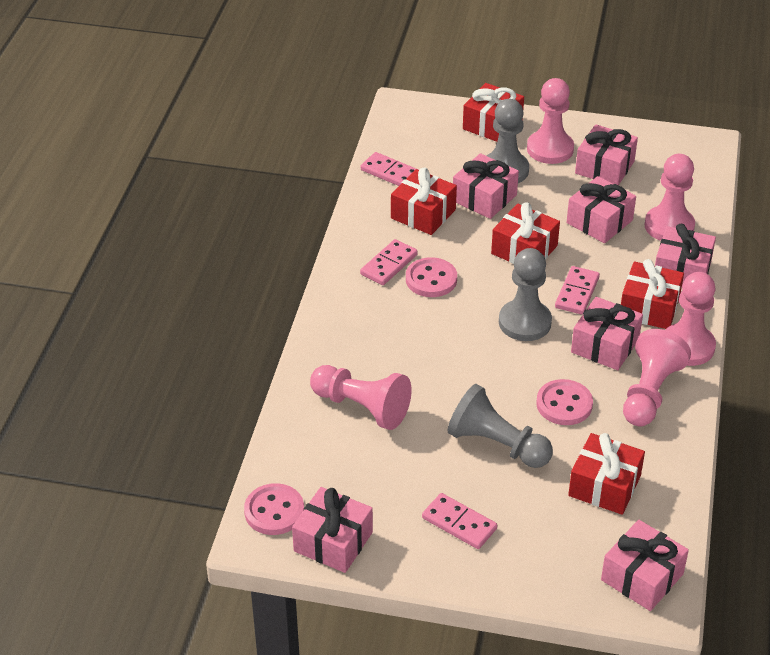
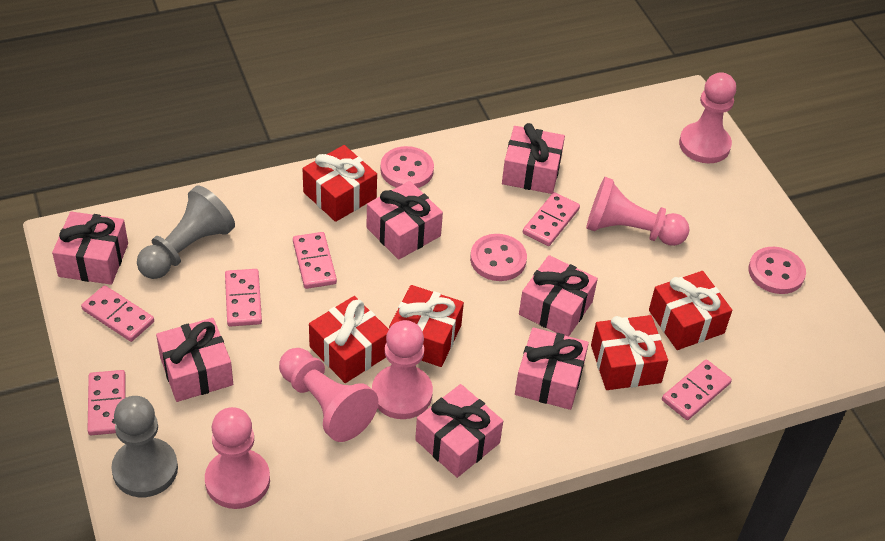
grey pawn: [448,384,553,468] [486,99,529,183] [499,248,552,341] = 3 -> [111,396,178,497] [137,186,235,279] = 2
pink domino: [360,239,418,285] [361,152,419,186] [422,493,497,549] [555,266,600,315] = 4 -> [81,285,154,342] [87,370,126,435] [225,269,262,327] [293,232,337,289] [523,192,580,246] [662,359,732,420] = 6

